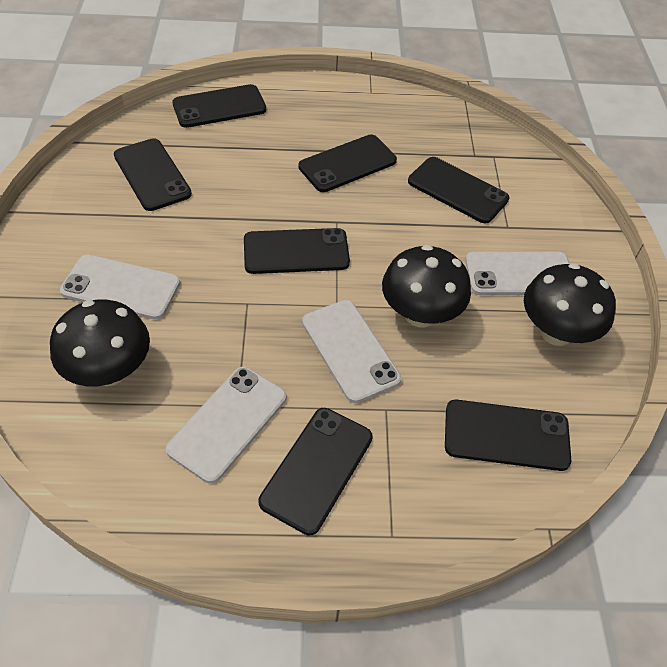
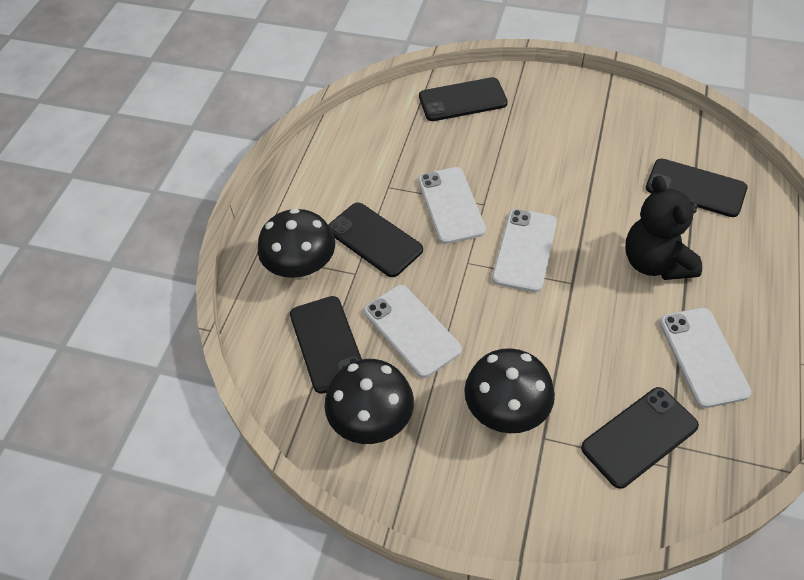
black phone: [114,138,192,211] [173,84,266,128] [244,228,350,274] [259,408,373,536] [298,134,397,192] [408,157,509,223] [445,400,571,471] = 7 -> [290,296,362,394] [328,202,423,277] [419,77,508,121] [581,387,699,489] [646,158,747,217] = 5
black teddy bear: none = 0 -> [625,176,702,280] = 1

